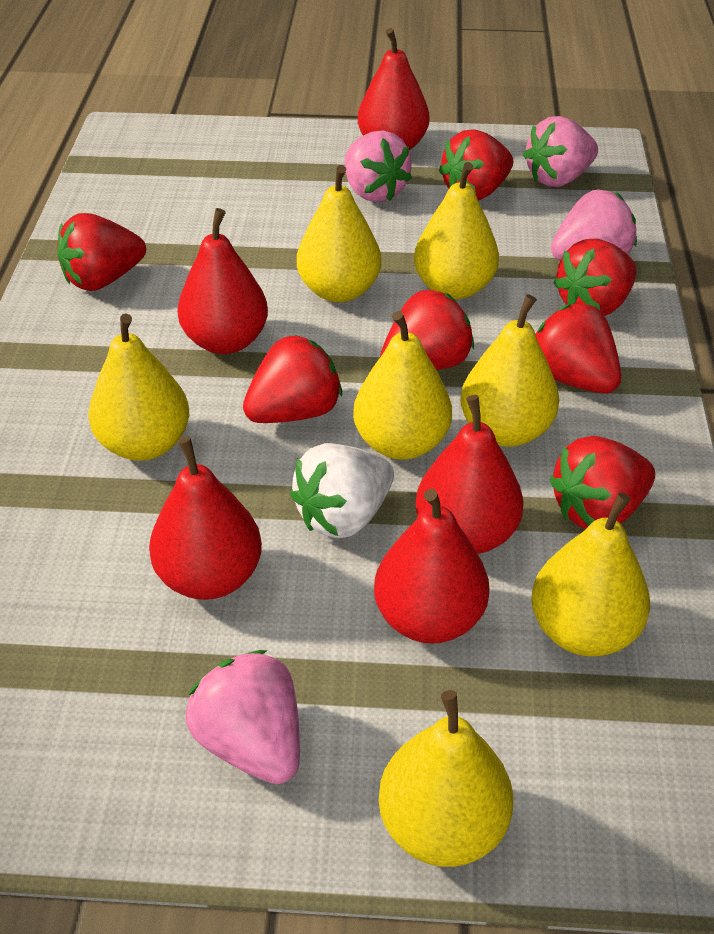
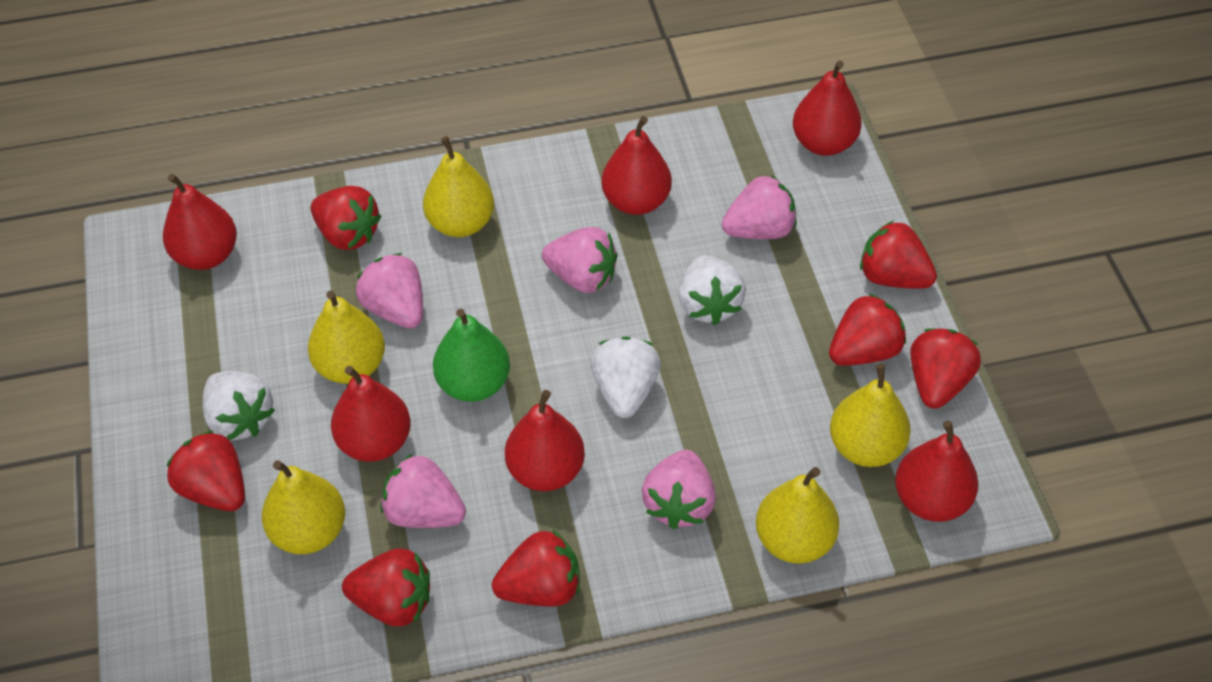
green pear: none = 0 -> [433,309,510,402] = 1
pink strawberry: [186,650,300,784] [345,130,412,202] [523,116,598,187] [551,190,637,260] = 4 -> [356,253,423,328] [381,454,466,528] [542,227,617,293] [642,450,716,529] [722,175,797,239] = 5
red pear: [149,437,262,600] [177,208,268,354] [358,28,429,150] [374,488,489,644] [415,395,523,554] = 5 -> [163,174,237,270] [331,366,411,462] [505,390,585,491] [602,116,672,215] [793,61,862,156] [895,420,979,522] = 6
white strawberry: [290,443,394,538] = 1 -> [202,371,275,440] [591,337,661,418] [679,255,746,325] = 3
yellow pear: [88,314,189,461] [297,165,381,302] [353,311,452,460] [379,690,513,867] [414,162,499,299] [460,294,559,447] [531,492,650,657] = 7 -> [262,460,345,554] [308,290,385,384] [423,136,494,237] [756,467,839,564] [830,364,911,467] = 5

